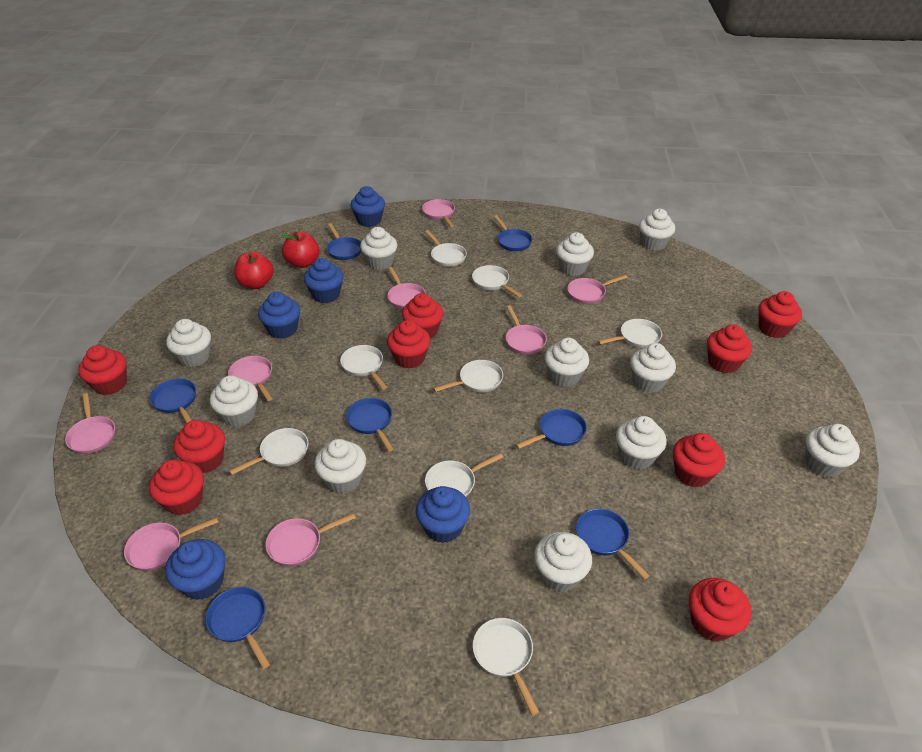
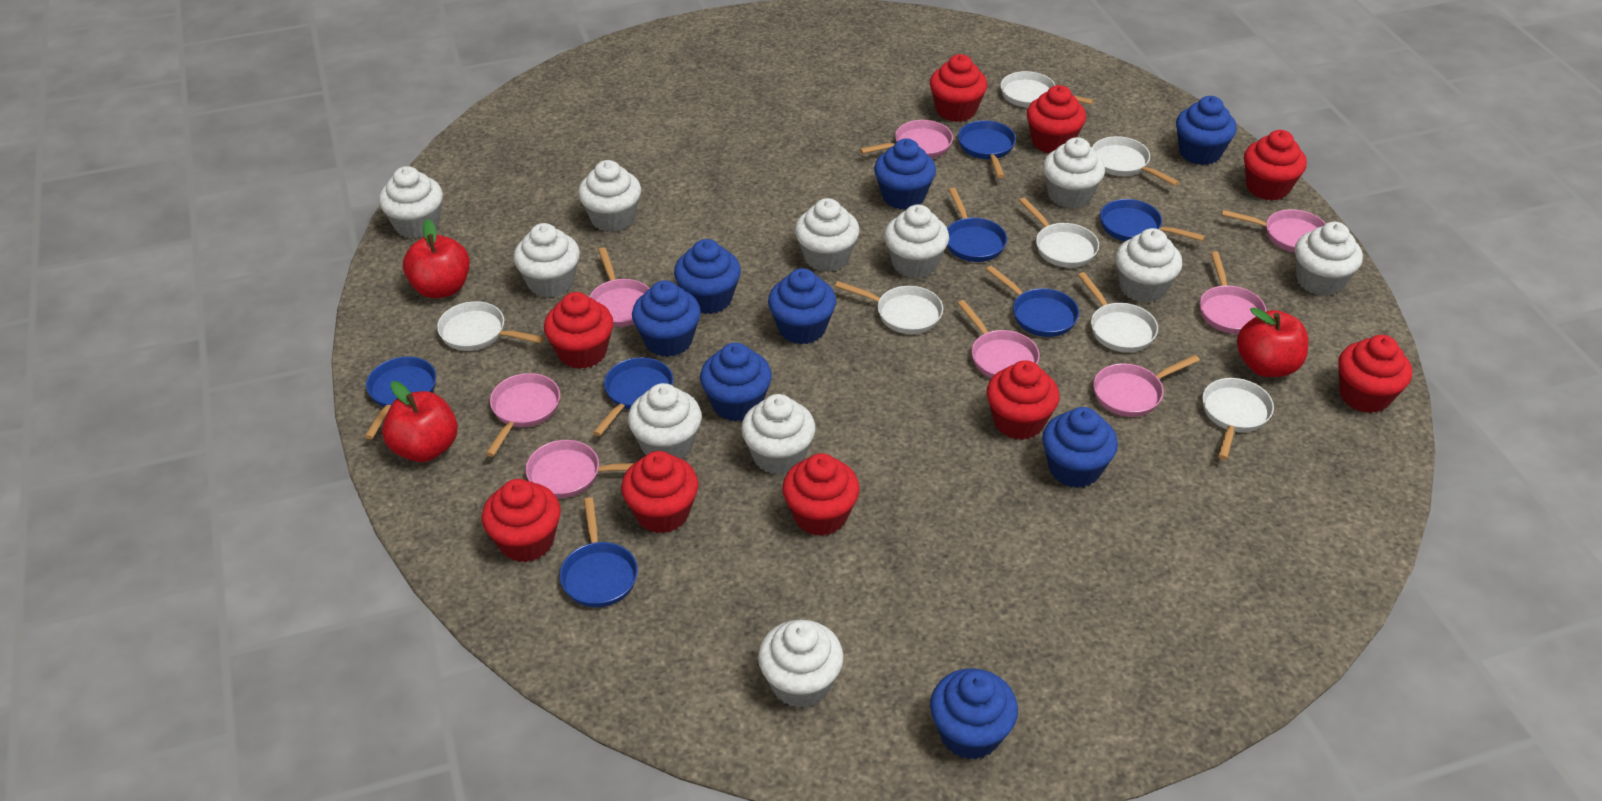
blue cupcake: [165,539,226,600] [258,292,300,339] [304,258,343,303] [350,186,385,227] [416,486,470,543] = 5 -> [632,280,701,357] [674,239,741,314] [700,343,772,421] [768,268,836,344] [874,138,936,210] [930,668,1018,760] [1042,407,1118,488] [1176,96,1237,165] = 8
red apple: [234,252,274,289] [281,232,320,268] = 2 -> [382,381,458,462] [403,219,470,298] [1237,307,1309,377] = 3
white pan: [229,428,308,475] [340,345,387,389] [425,230,467,267] [425,453,503,497] [433,360,503,392] [472,265,522,297] [473,618,539,716] [598,319,662,348] = 8 -> [437,301,544,351] [835,281,943,334] [1000,71,1094,107] [1019,197,1099,268] [1078,272,1158,352] [1092,136,1179,186] [1202,378,1274,460] = 7

